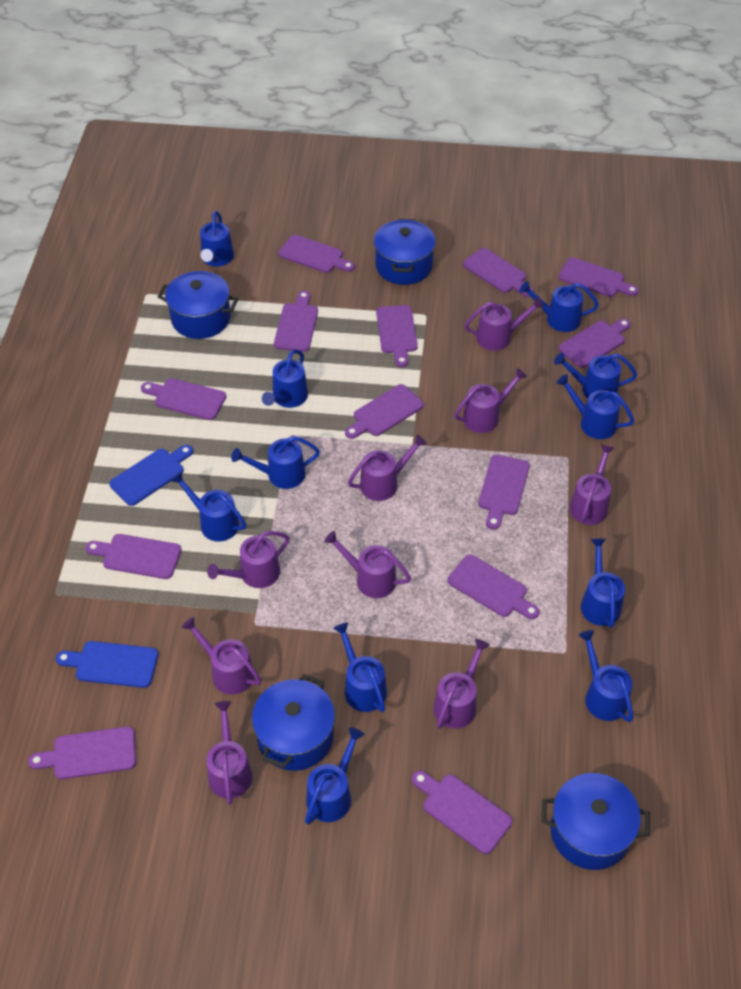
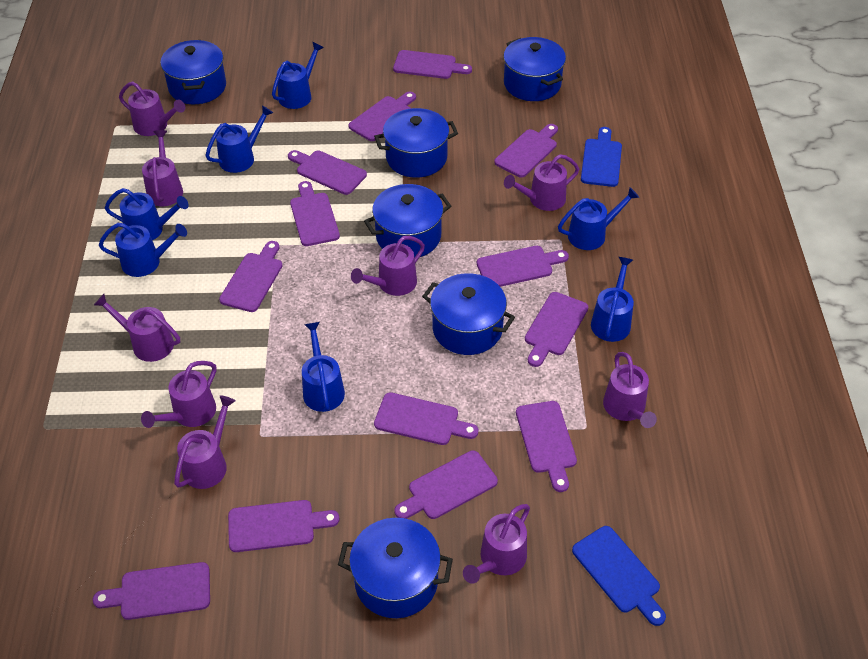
blue pot: [158,271,238,339] [252,674,335,771] [374,219,436,285] [541,773,650,870] = 4 -> [160,40,226,104] [338,518,453,618] [364,184,451,257] [374,108,458,178] [422,273,515,355] [503,37,566,101] = 6
blue watering can: [171,471,246,542] [200,211,234,267] [231,436,320,489] [262,349,308,408] [305,727,365,824] [333,622,387,712] [520,281,599,332] [554,353,637,398] [556,374,634,439] [578,630,633,722] [581,538,625,628] = 11 -> [99,223,187,277] [105,188,189,240] [205,105,273,173] [272,42,324,109] [302,322,345,412] [558,187,639,250] [591,257,634,342] = 7

